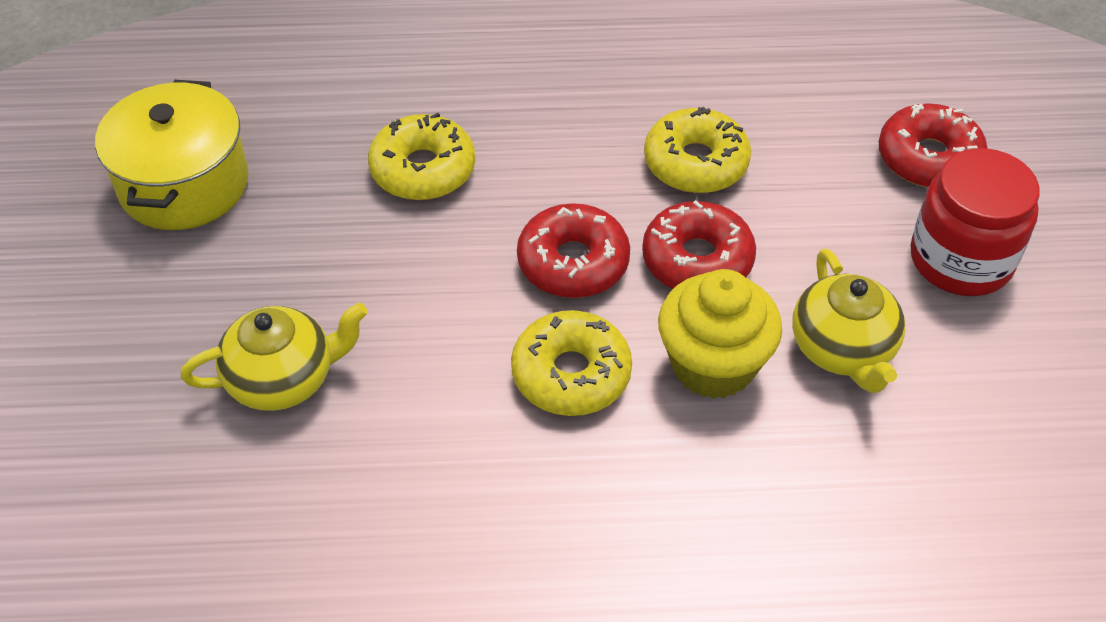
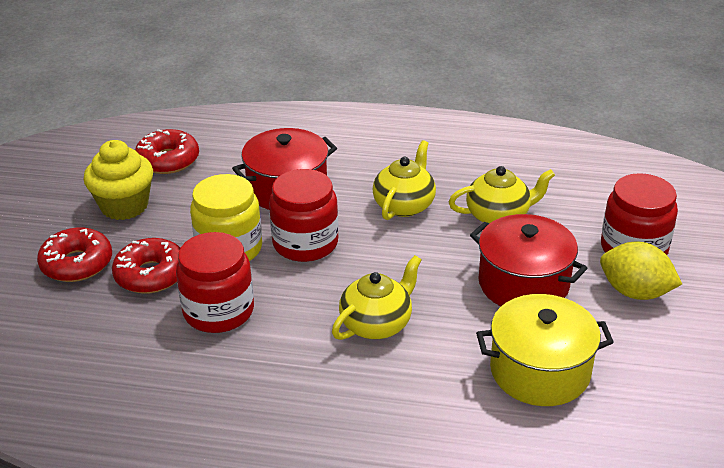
red jar: [910,148,1039,296] = 1 -> [176,232,254,333] [269,169,339,262] [601,173,678,255] = 3
red pot: none = 0 -> [232,128,337,210] [470,214,587,306] = 2
yellow donut: [368,113,475,200] [511,310,632,416] [644,107,751,193] = 3 -> none = 0
yellow jar: none = 0 -> [190,174,262,261] = 1
yellow lemon: none = 0 -> [600,241,682,300] = 1
yellow teapot: [180,303,368,411] [792,249,905,393] = 2 -> [332,255,421,340] [373,140,436,220] [449,166,555,224] = 3

